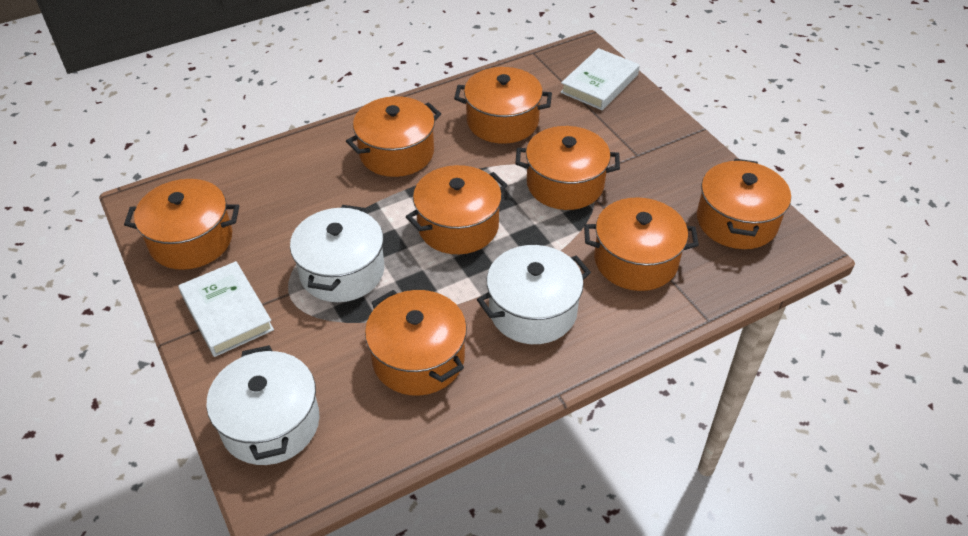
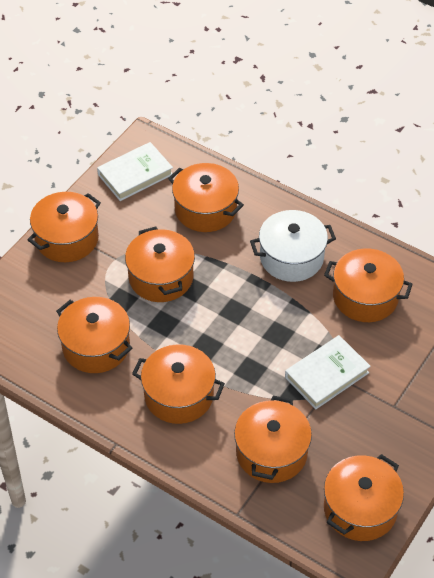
white pot: [206,345,320,465] [290,205,384,302] [477,245,591,344] = 3 -> [250,210,336,282] = 1

